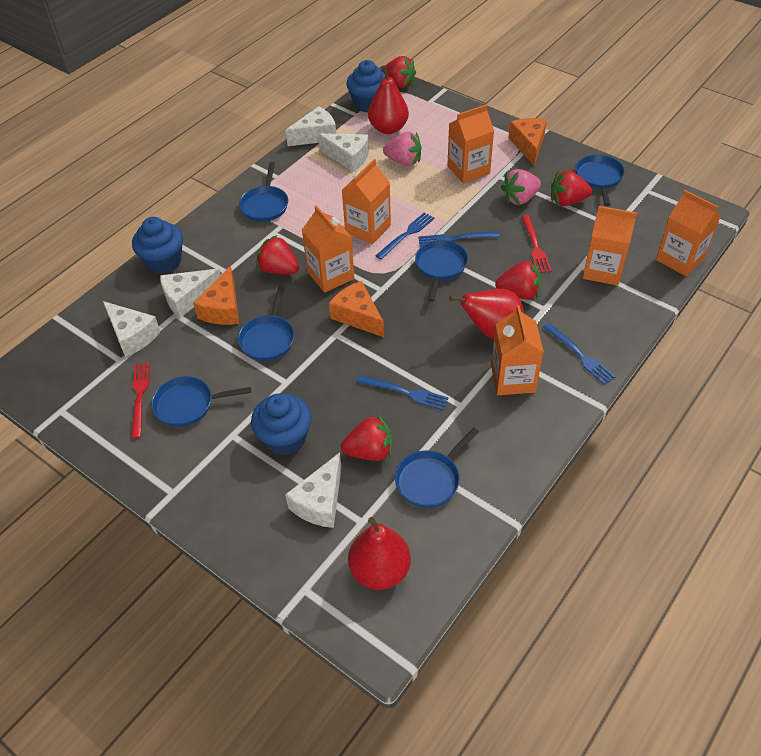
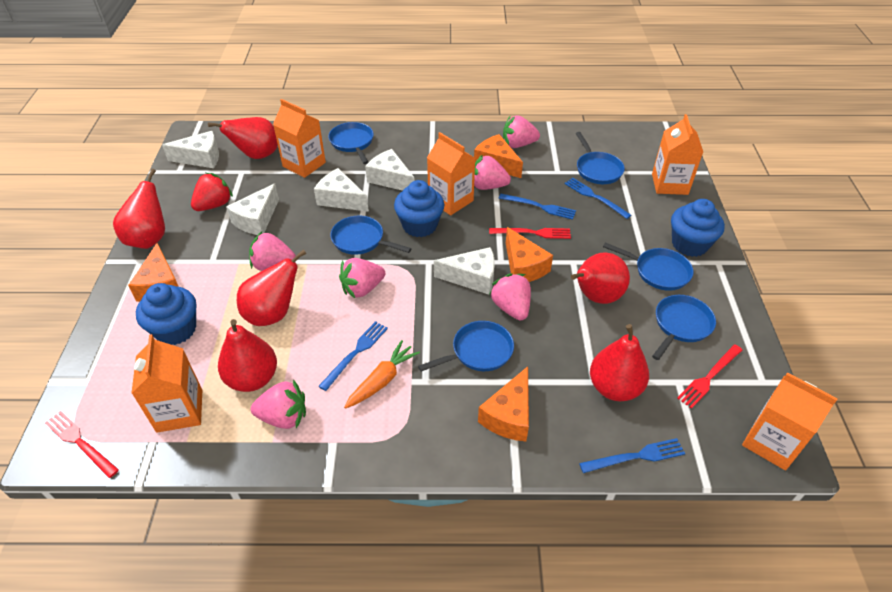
orange carrot: none = 0 -> [344,340,420,409] = 1
orange carton: [302,205,354,293] [342,159,391,244] [447,104,494,183] [491,305,544,395] [583,206,637,286] [656,190,721,276] = 6 -> [131,334,202,433] [273,99,326,178] [427,132,475,215] [652,114,703,195] [742,373,838,470] = 5
orange cheese: [193,266,239,325] [329,281,384,337] [509,118,547,166] = 3 -> [128,243,179,302] [474,134,523,178] [478,366,529,442] [506,227,553,282] = 4
pink strawberry: [383,131,422,166] [501,169,541,205] = 2 -> [249,232,296,271] [251,380,306,429] [339,258,385,298] [474,155,511,190] [489,273,531,320] [503,115,540,148] = 6
red fork: [131,363,150,439] [521,215,552,273] = 2 -> [45,411,119,478] [489,228,571,239] [677,344,742,409] = 3
red pear: [348,517,411,590] [368,66,409,134] [449,289,524,339] = 3 -> [113,168,165,249] [208,117,278,159] [218,319,277,392] [237,249,306,326] [571,253,630,304] [590,324,649,401] = 6
red strawberry: [256,235,299,274] [341,414,392,461] [381,56,416,88] [495,260,542,300] [551,170,592,206] = 5 -> [191,173,233,211] = 1

